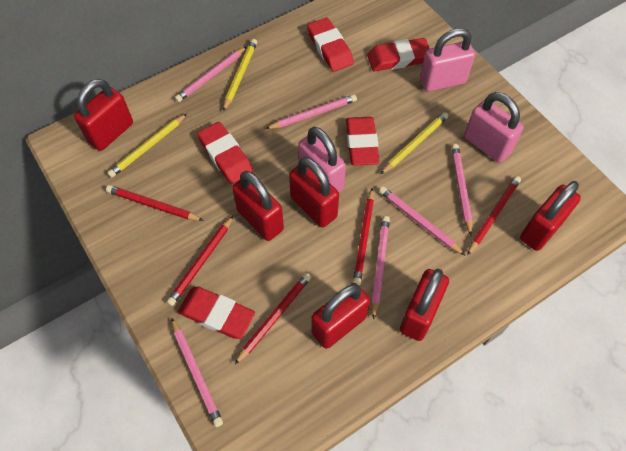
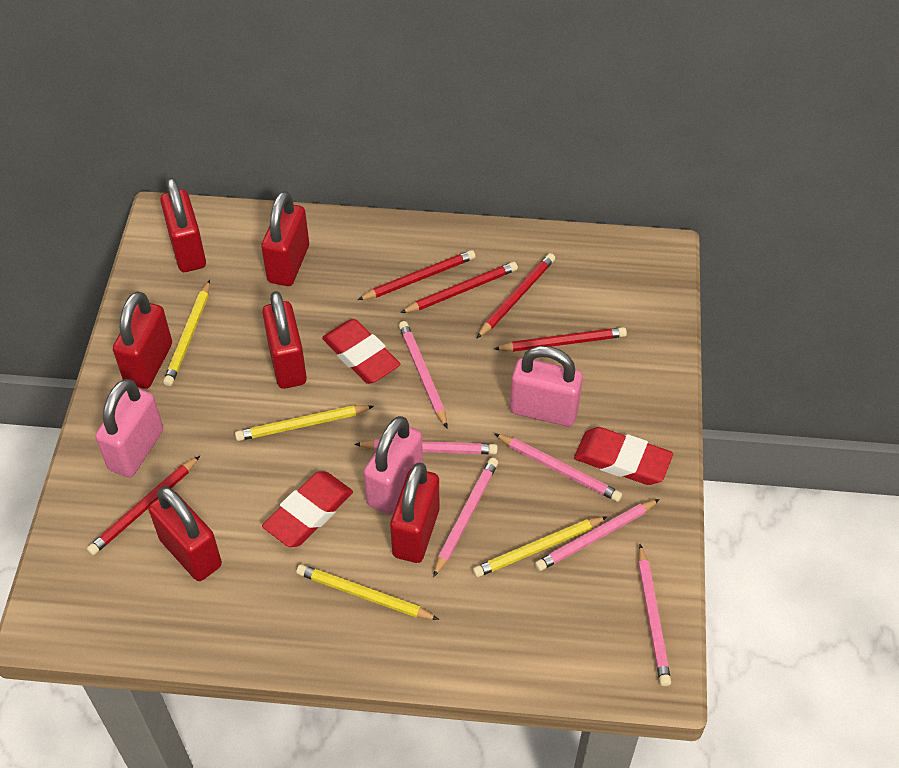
red eraser: [178,287,255,339] [197,122,253,184] [307,18,354,72] [346,117,380,166] [367,38,430,72] = 5 -> [262,472,353,547] [322,319,400,384] [574,427,673,485] = 3
yellow pencil: [107,114,187,178] [223,39,257,111] [381,112,448,174] = 3 -> [163,280,210,386] [235,405,374,441] [296,564,439,620] [473,516,608,577] = 4

